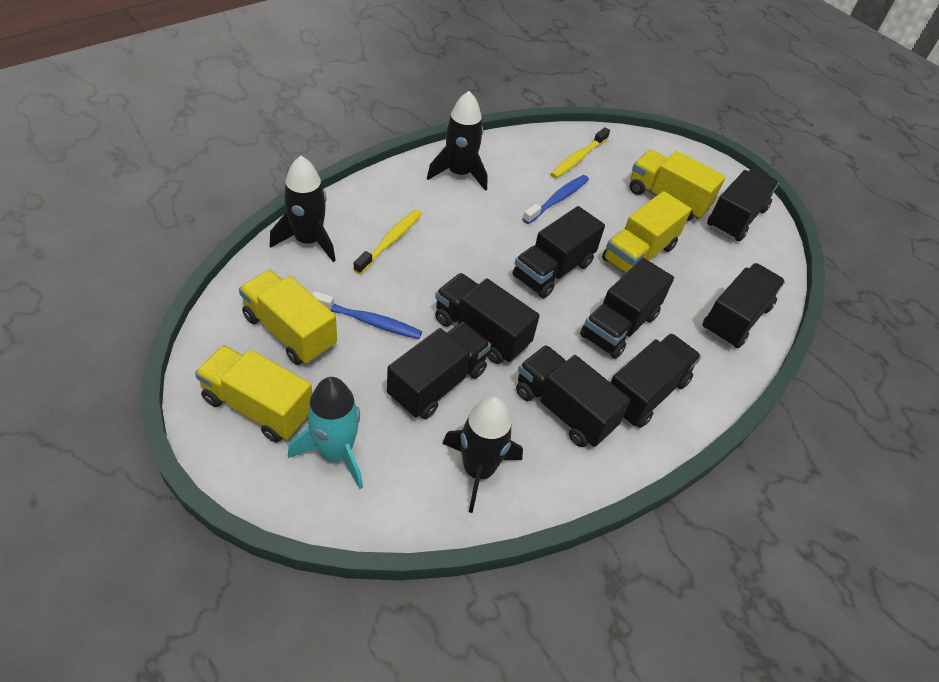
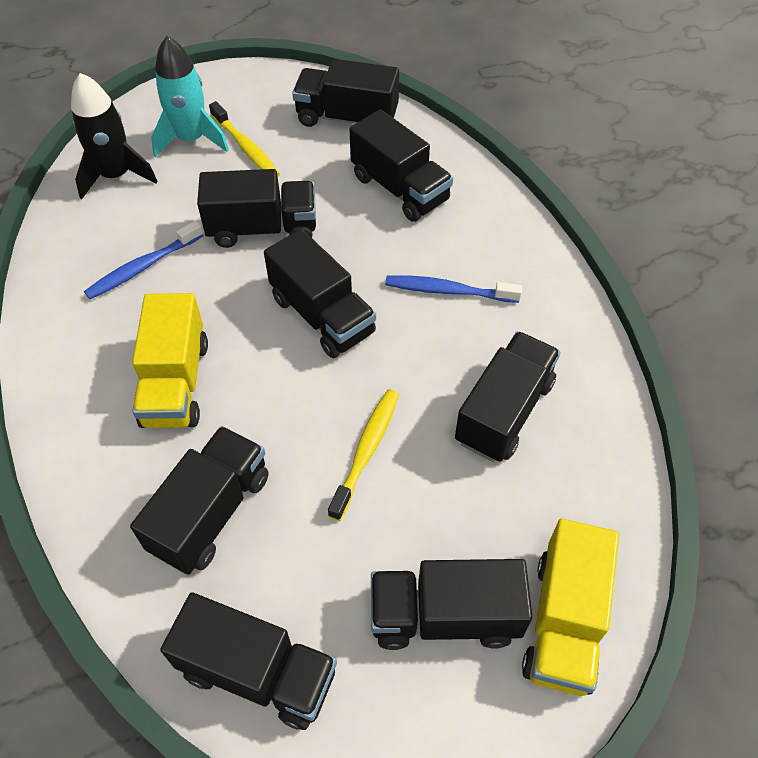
black rocket: [270,156,336,262] [427,91,487,191] [442,396,523,513] = 3 -> [71,73,158,199] = 1
yellow truck: [195,345,312,443] [239,270,337,365] [602,191,691,274] [630,150,725,221] = 4 -> [132,293,208,428] [522,519,619,696] = 2

